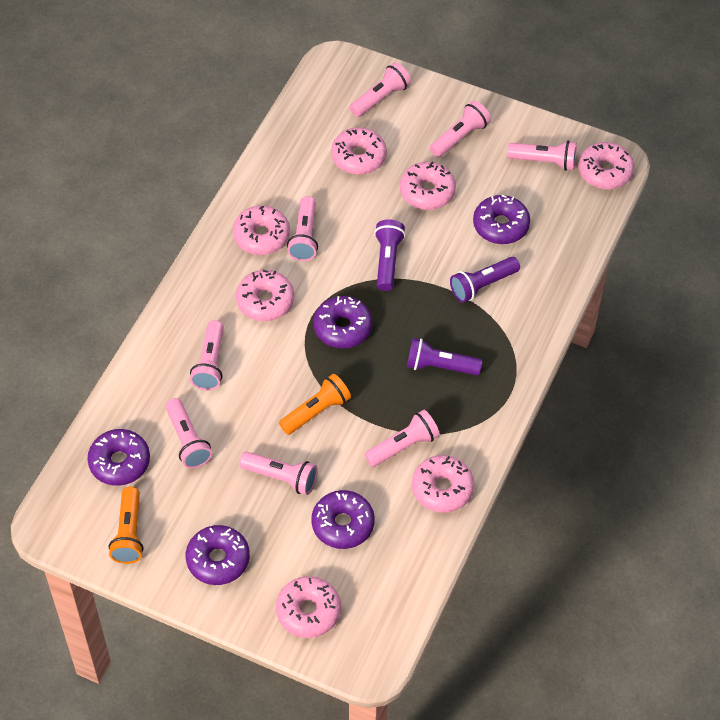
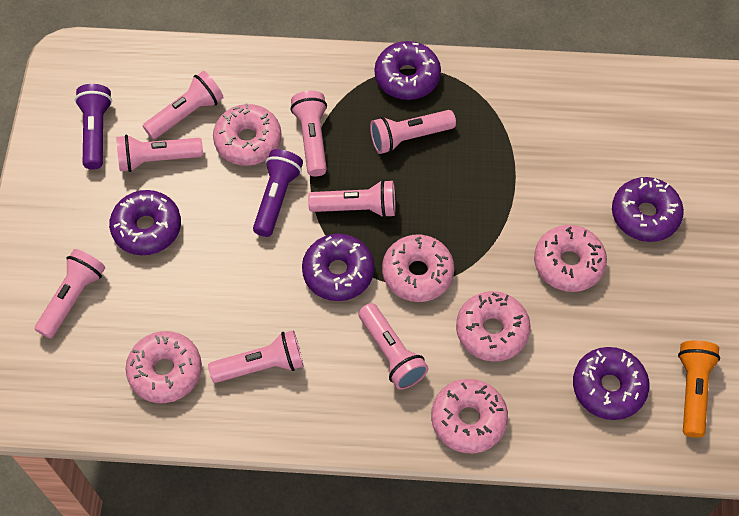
orange flashlight: [109,487,143,564] [279,374,351,435] = 2 -> [678,340,720,438] = 1
pink donut: [233,206,290,255] [236,270,294,321] [276,576,341,638] [331,127,387,175] [400,161,456,210] [412,455,474,513] [578,142,634,190] = 7 -> [126,331,202,403] [213,103,282,166] [382,235,454,302] [431,379,508,453] [456,291,531,362] [534,225,607,292] = 6
purple flashlight: [374,219,405,291] [407,338,482,375] [450,257,520,302] = 3 -> [75,84,112,170] [253,149,303,237] = 2

